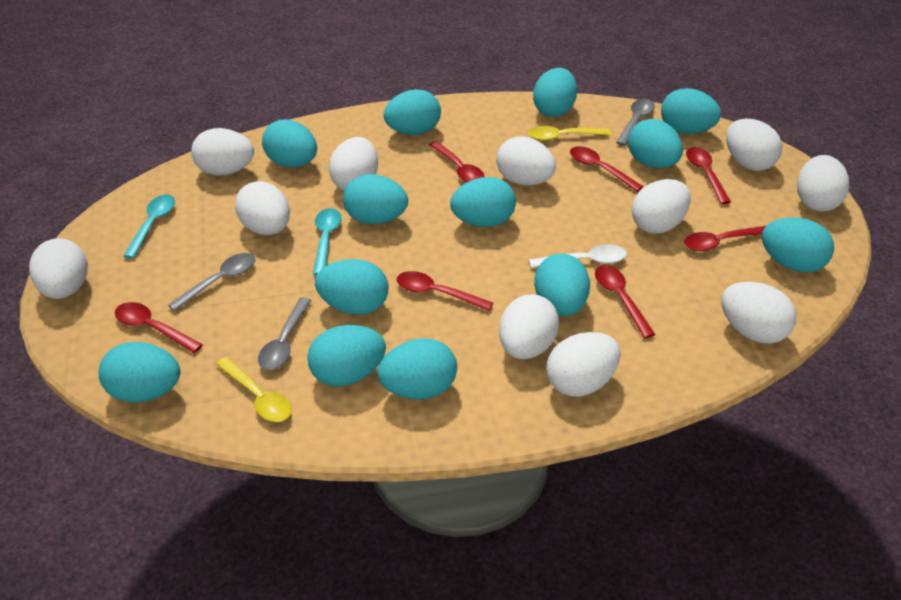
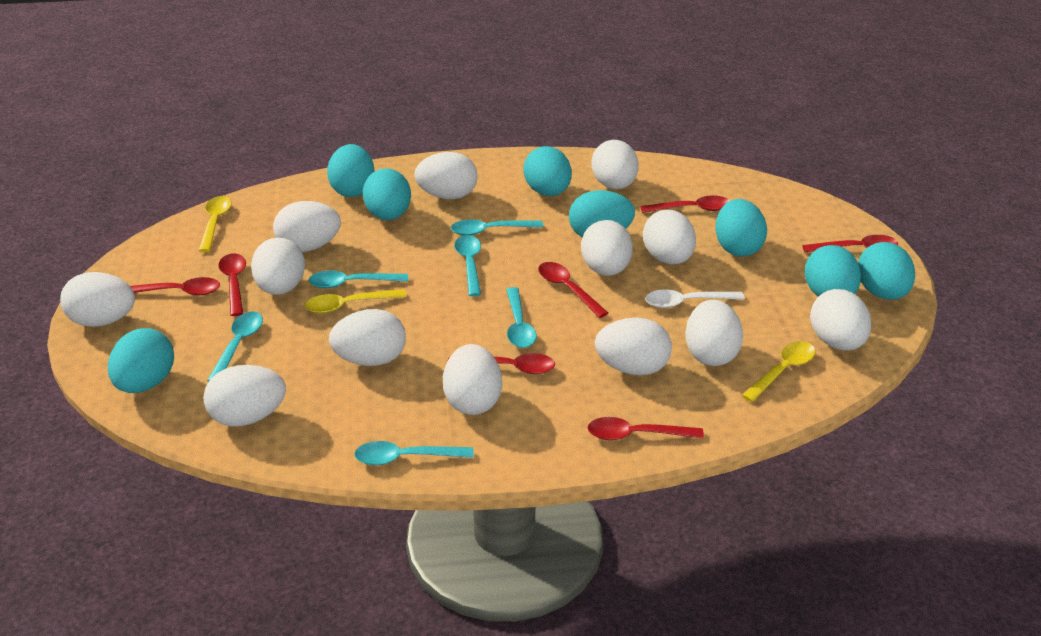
grey spoon: [168,253,255,311] [258,297,312,370] [616,99,655,146] = 3 -> none = 0
turquoise egg: [99,342,180,403] [262,120,317,167] [307,325,386,387] [315,259,388,315] [343,174,408,224] [377,338,457,399] [383,89,441,135] [450,177,516,227] [533,68,577,117] [534,253,590,316] [628,119,683,168] [661,88,721,134] [762,218,834,273] = 13 -> [108,328,174,393] [327,144,375,197] [363,168,411,220] [523,146,572,196] [569,190,635,237] [715,199,767,257] [805,245,861,297] [858,242,915,300] = 8
turquoise spoon: [123,195,175,259] [313,208,341,275] = 2 -> [207,312,263,382] [309,270,408,288] [354,441,474,465] [451,219,543,235] [454,235,481,296] [506,287,536,348] = 6
white egg: [29,238,88,299] [191,128,254,175] [235,181,290,235] [329,137,378,190] [496,137,556,185] [499,294,559,359] [546,332,621,397] [632,179,691,234] [721,282,797,344] [726,119,782,171] [797,155,849,212] = 11 -> [60,272,135,327] [203,365,286,426] [251,238,305,295] [273,201,341,252] [329,309,406,366] [414,152,478,199] [443,344,502,415] [581,220,633,276] [591,140,639,189] [595,318,672,375] [643,210,696,264] [685,300,743,366] [810,289,871,351] = 13
yellow spoon: [216,357,292,422] [528,126,611,141] = 2 -> [198,196,232,252] [305,289,407,313] [742,341,815,402] = 3

